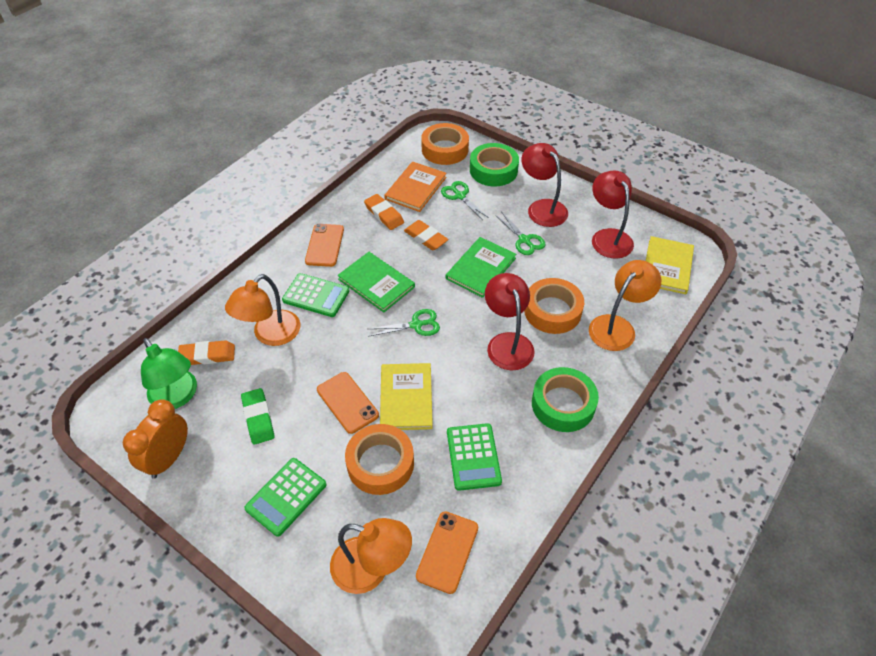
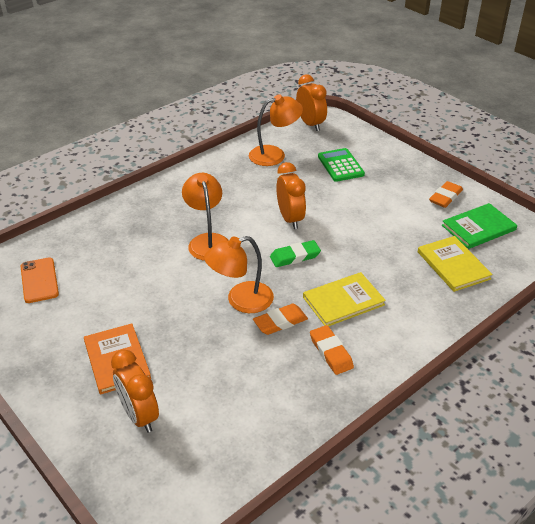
green book: [337,252,415,313] [446,237,516,298] = 2 -> [442,203,517,249] = 1
green calculator: [244,458,327,537] [282,273,350,317] [447,423,502,491] = 3 -> [318,148,365,182] = 1
green lamp: [141,338,197,409] = 1 -> none = 0
green scissors: [368,309,440,337] [441,181,489,220] [495,213,546,255] = 3 -> none = 0
green tape: [470,143,519,186] [532,367,599,432] = 2 -> none = 0
orange clock: [123,399,188,479] = 1 -> [111,349,159,433] [276,162,306,229] [296,74,327,131] = 3
orange phone: [305,224,344,267] [317,372,379,434] [416,511,478,594] = 3 -> [21,257,59,303] = 1
orange tape: [345,424,414,495] [421,123,469,165] [524,278,584,334] = 3 -> none = 0
red lamp: [485,273,535,370] [522,143,568,227] [592,170,634,259] = 3 -> none = 0

